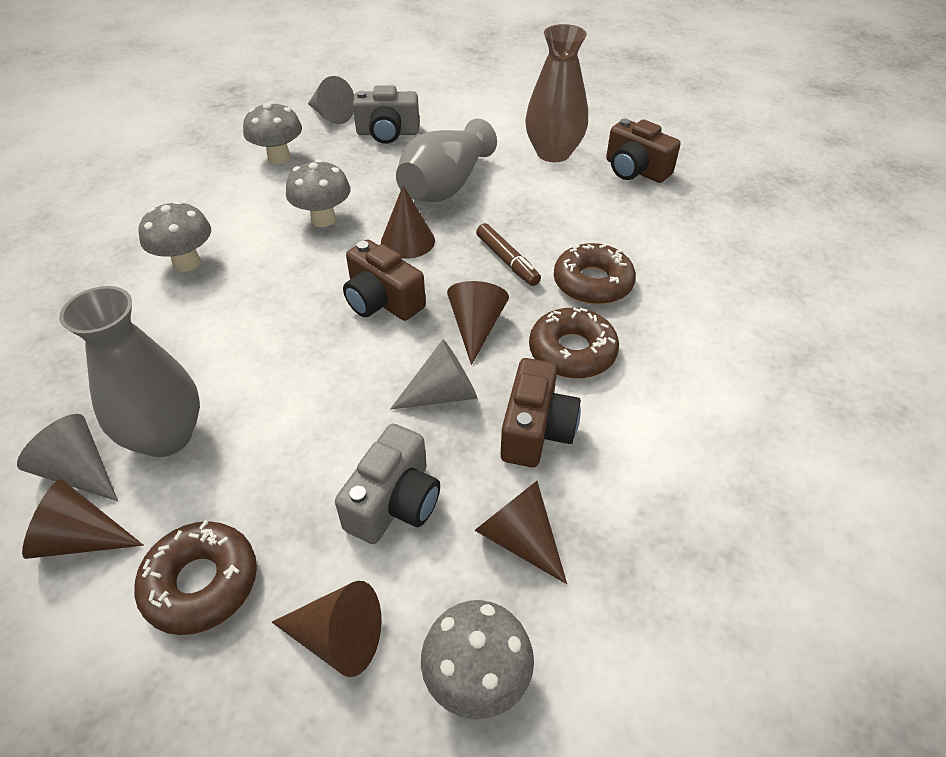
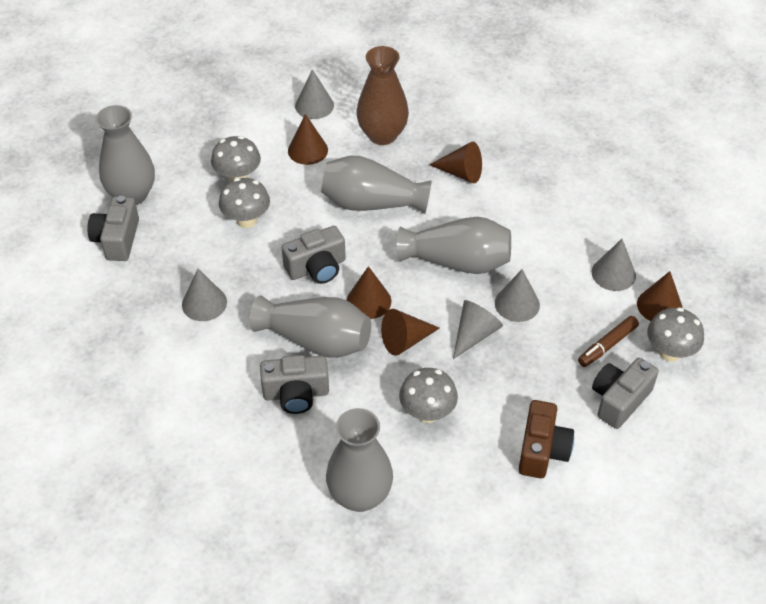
brown camera: [343,240,426,321] [500,358,581,467] [606,119,681,183] = 3 -> [519,400,574,478] = 1
brown donut: [134,520,257,635] [529,307,619,379] [554,243,636,305] = 3 -> none = 0
grey camera: [335,424,440,544] [353,85,419,144] = 2 -> [87,196,139,261] [260,355,329,414] [282,226,346,284] [592,358,659,429] = 4
grey cone: [17,414,118,501] [308,76,354,124] [390,339,477,410] = 3 -> [182,269,227,321] [295,69,334,119] [453,300,503,359] [495,269,540,322] [592,239,636,291] = 5
grey vase: [59,286,200,457] [396,119,497,202] = 2 -> [96,105,155,205] [250,295,371,358] [321,156,432,214] [326,408,393,512] [397,217,511,274] = 5

